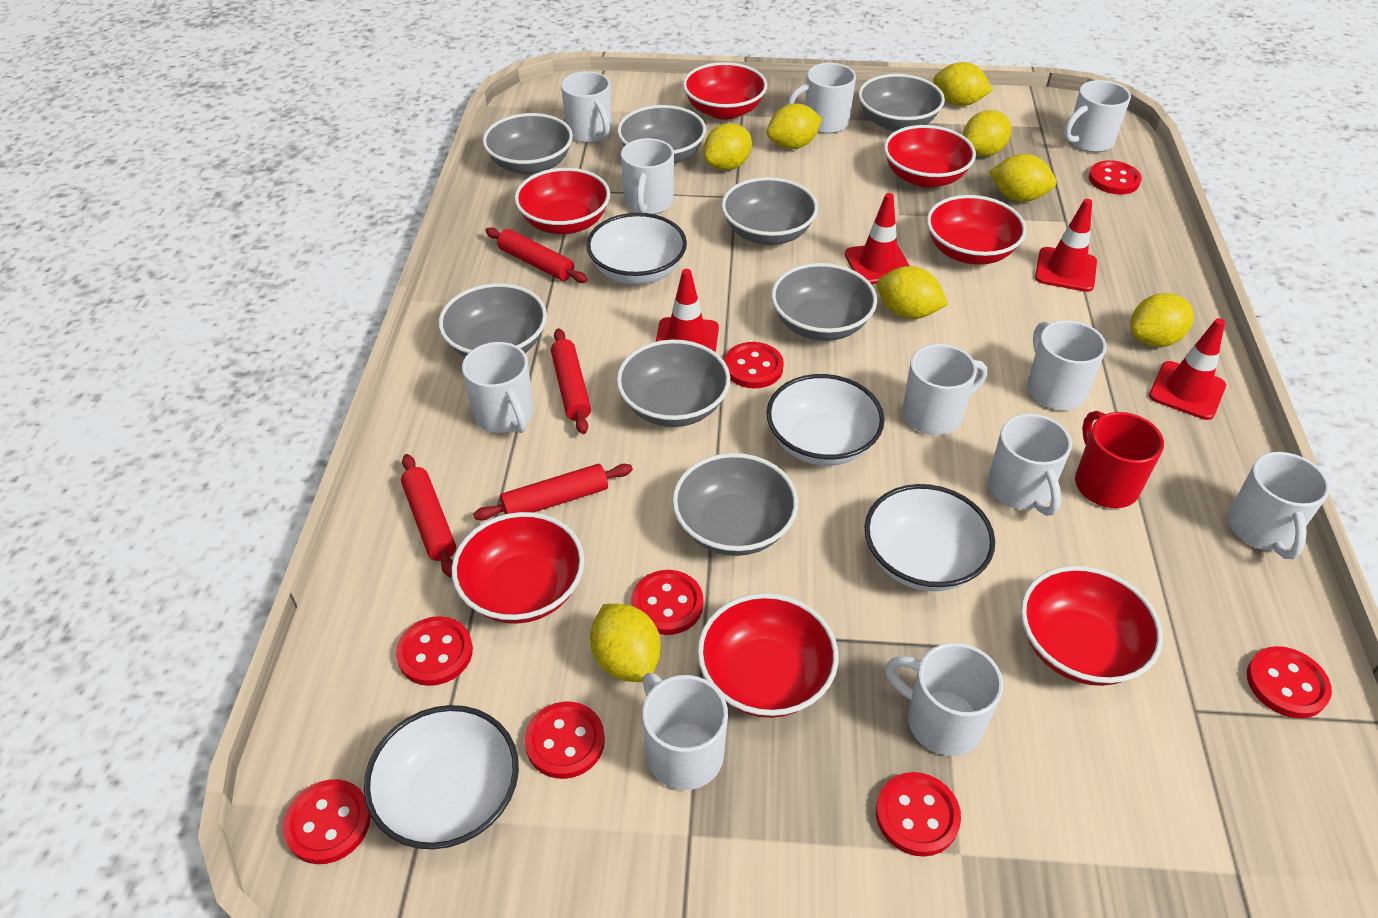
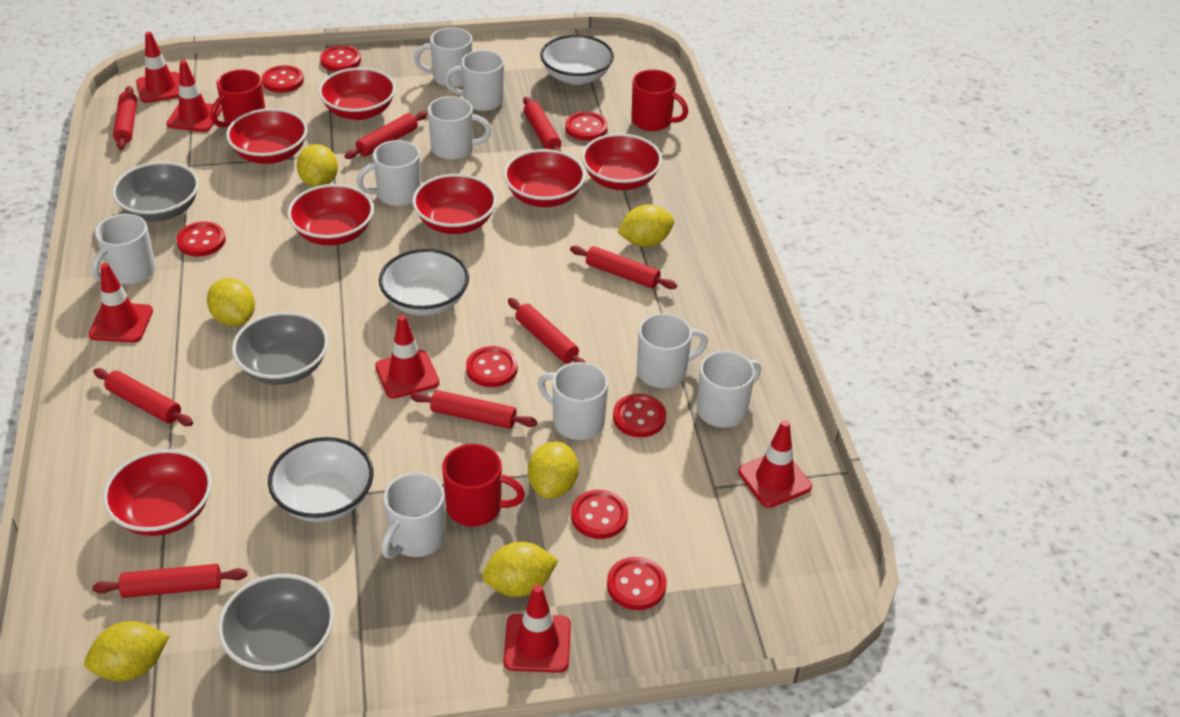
grey bowl: [438,283,547,357] [482,113,573,175] [616,340,730,427] [617,105,706,163] [672,453,798,556] [721,177,818,245] [771,263,877,341] [858,74,945,132] = 8 -> [112,161,199,221] [218,574,334,673] [232,312,329,385] = 3
red mug: [1075,411,1164,508] = 1 -> [210,70,265,127] [442,444,525,527] [631,70,688,131] = 3
red rolling pin: [401,454,456,577] [473,464,633,521] [485,227,588,283] [551,328,591,434] = 4 -> [92,564,247,598] [93,368,193,426] [113,86,137,150] [345,111,428,159] [410,390,537,429] [508,298,586,363] [523,97,561,151] [570,246,677,289] = 8
red traffic cone: [656,269,719,352] [845,193,910,284] [1035,199,1097,292] [1149,318,1226,420] = 4 -> [88,263,153,343] [136,32,179,103] [167,60,222,132] [375,315,439,399] [504,584,571,673] [738,420,812,508] = 6
white bowl: [364,705,519,849] [586,213,687,284] [766,374,885,466] [864,484,995,591] = 4 -> [268,437,373,522] [379,249,469,316] [540,35,614,85] = 3
white mug: [462,342,533,433] [561,71,612,143] [621,138,674,214] [642,673,728,790] [787,63,856,134] [885,643,1003,756] [903,344,987,435] [988,414,1072,516] [1027,320,1106,410] [1064,80,1131,152] [1228,452,1330,559] = 11 -> [92,214,156,285] [357,140,421,206] [381,473,446,559] [414,28,472,87] [428,96,492,160] [444,50,504,111] [538,362,608,440] [637,313,708,388] [697,351,761,428] = 9
yellow lemon: [590,604,661,682] [703,123,752,170] [767,103,822,149] [877,266,948,319] [933,62,993,106] [963,110,1011,156] [989,154,1056,202] [1130,293,1194,347] = 8 -> [84,621,169,681] [207,278,255,326] [297,144,338,187] [482,542,559,597] [528,441,579,499] [618,204,674,247] = 6

